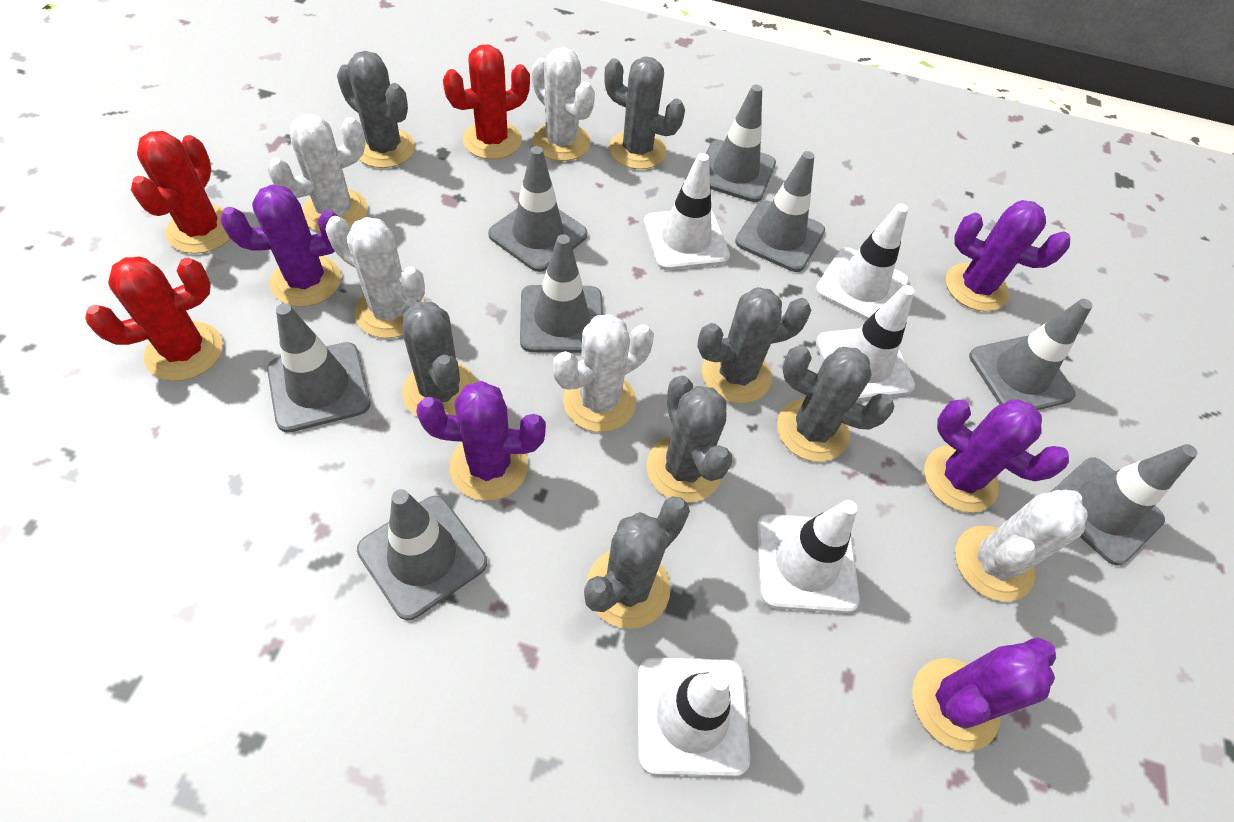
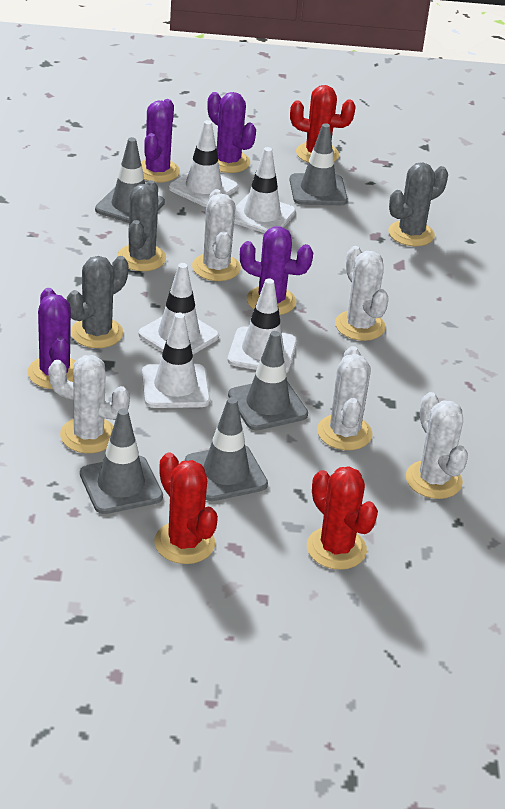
grey cactus: [337,51,415,168] [401,298,477,417] [584,496,690,629] [604,57,685,169] [647,375,732,503] [697,287,811,404] [777,345,895,462] = 7 -> [67,256,128,348] [117,180,166,271] [388,162,448,246] = 3
grey traffic cone: [267,303,370,433] [357,489,487,620] [488,146,587,272] [520,234,603,353] [706,85,776,202] [735,151,825,272] [969,299,1093,410] [1049,444,1198,565] = 8 -> [80,408,163,514] [95,137,165,223] [185,397,268,501] [228,331,308,430] [290,123,348,205] = 5
purple cactus: [221,184,341,307] [416,381,546,501] [912,637,1056,751] [924,399,1069,512] [945,200,1070,312] = 5 -> [28,288,76,389] [141,99,180,182] [207,92,256,173] [240,226,313,315] = 4

